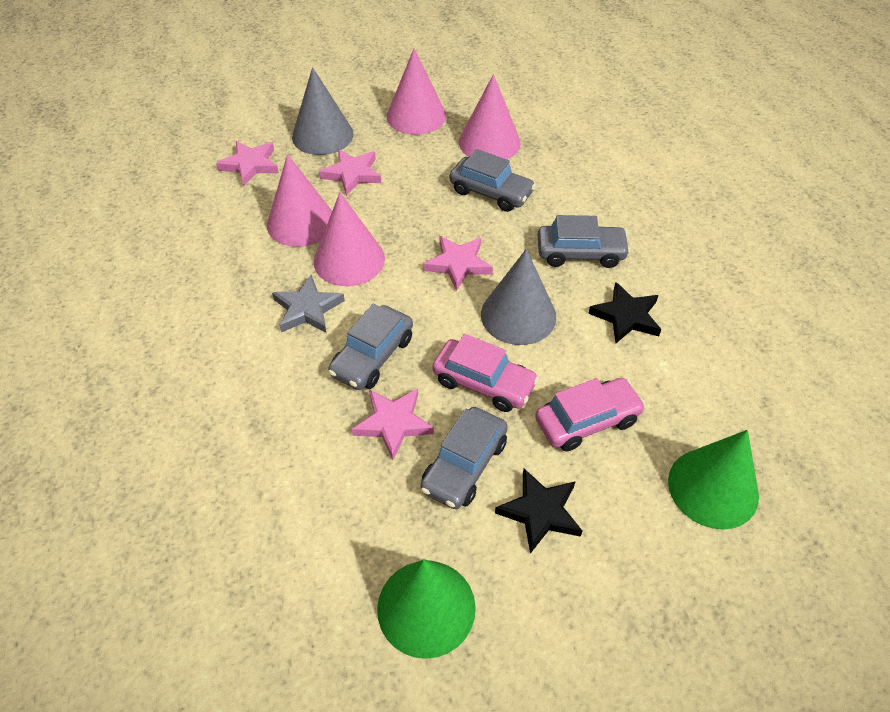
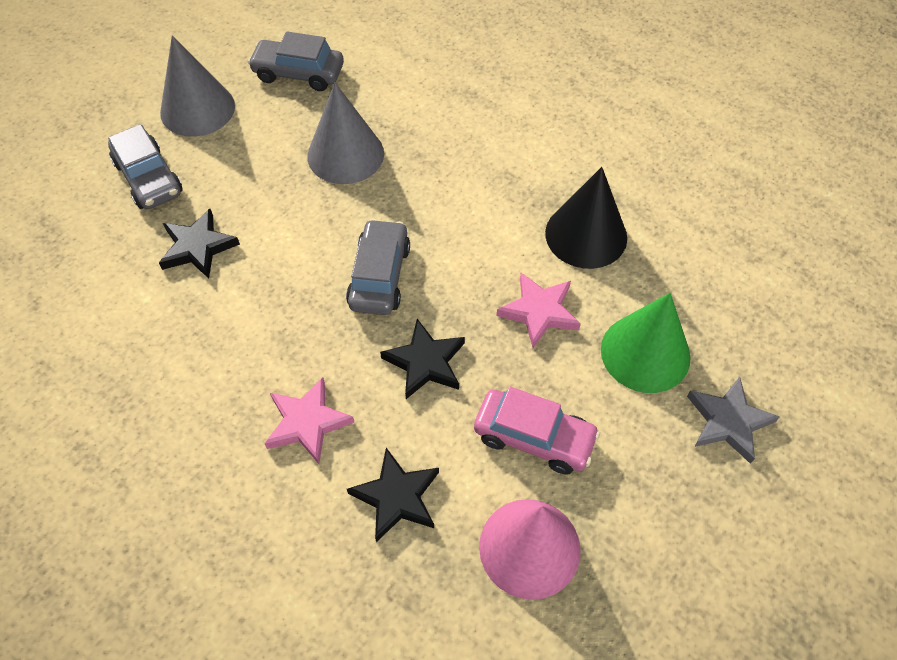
black cone: none = 0 -> [545,167,627,269] = 1
black star: [495,469,582,554] [588,282,661,343] = 2 -> [159,209,240,279] [347,448,439,542] [380,319,465,399] = 3
green cone: [377,560,476,659] [668,430,759,529] = 2 -> [601,293,691,393] = 1
grey car: [328,304,413,390] [420,407,508,509] [450,149,536,212] [538,215,630,268] = 4 -> [108,124,183,209] [248,31,344,91] [346,219,410,315] = 3
pink car: [432,334,539,412] [535,378,646,452] = 2 -> [474,387,600,475] = 1
pink cone: [267,154,332,247] [314,192,385,286] [387,48,446,135] [459,74,521,159] = 4 -> [479,499,580,600] = 1
pink star: [216,141,279,186] [319,149,381,196] [352,388,434,460] [423,236,493,291] = 4 -> [264,377,354,464] [497,273,581,348] = 2

